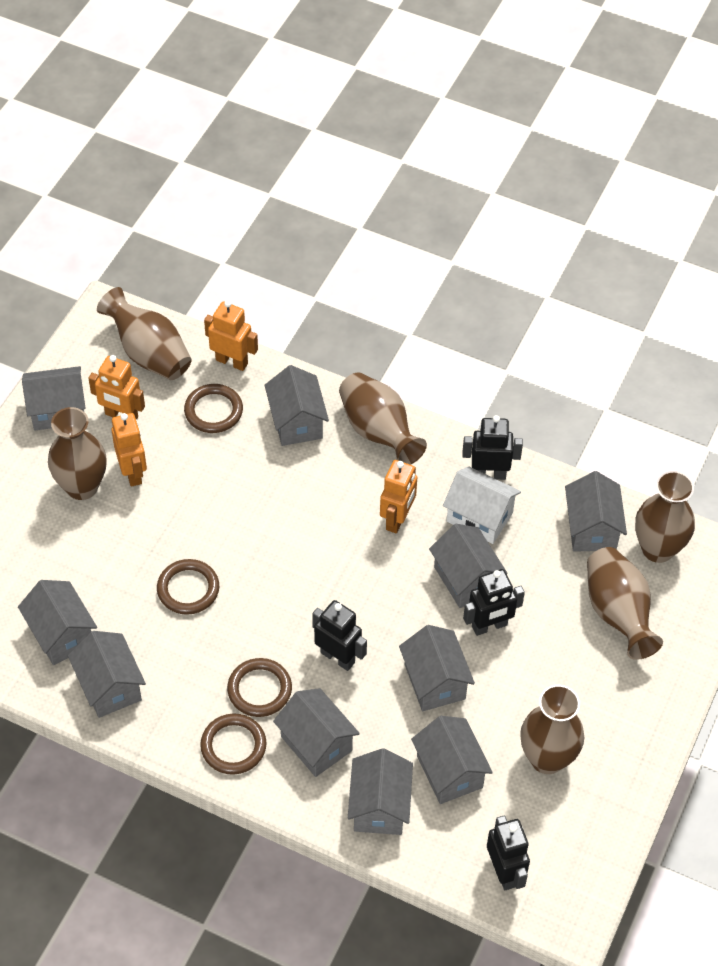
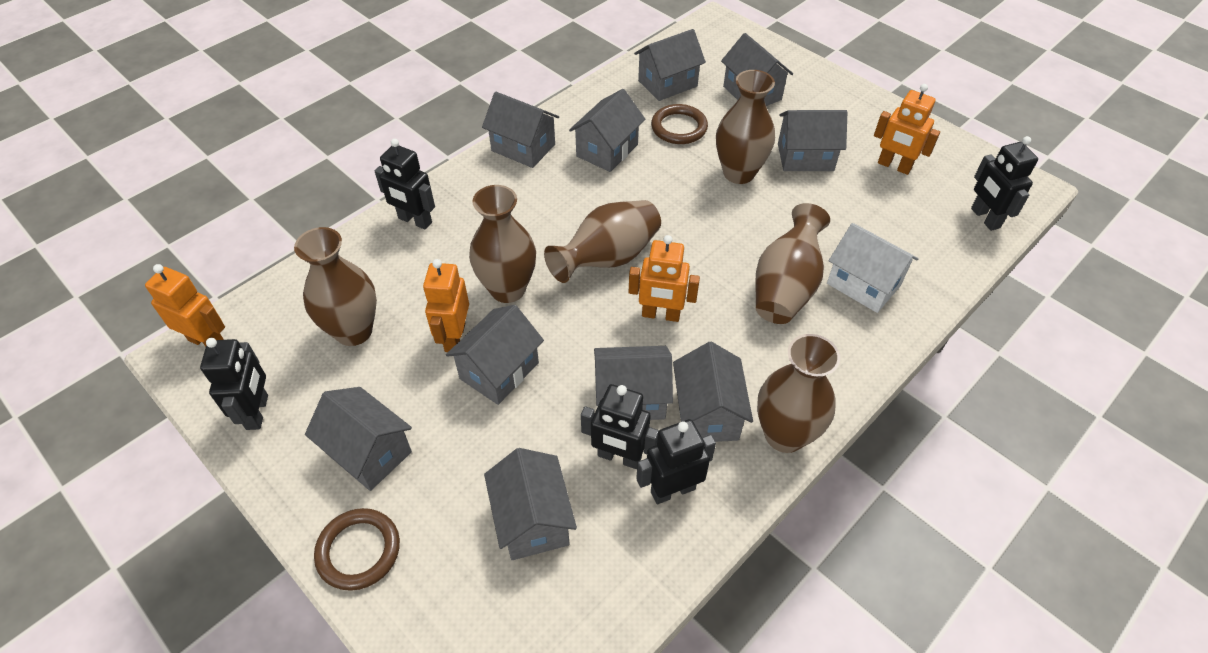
black robot: [312,600,367,671] [462,415,523,480] [463,569,525,636] [487,815,530,890] = 4 -> [200,338,268,430] [375,139,435,230] [581,384,659,469] [636,419,716,504] [971,136,1038,231] = 5
brown ring: [157,559,219,615] [184,384,243,433] [200,714,266,775] [227,658,292,717] = 4 -> [314,508,400,591] [651,104,708,144] = 2

